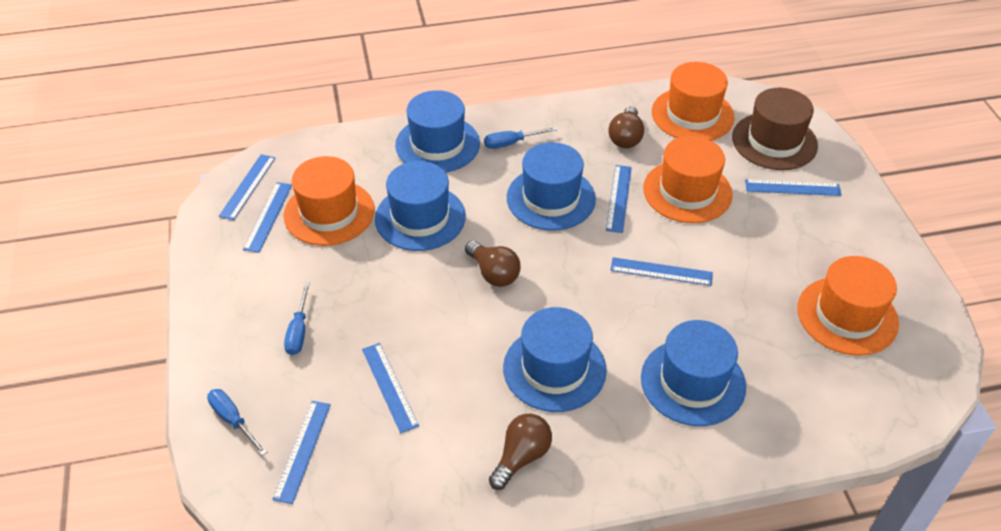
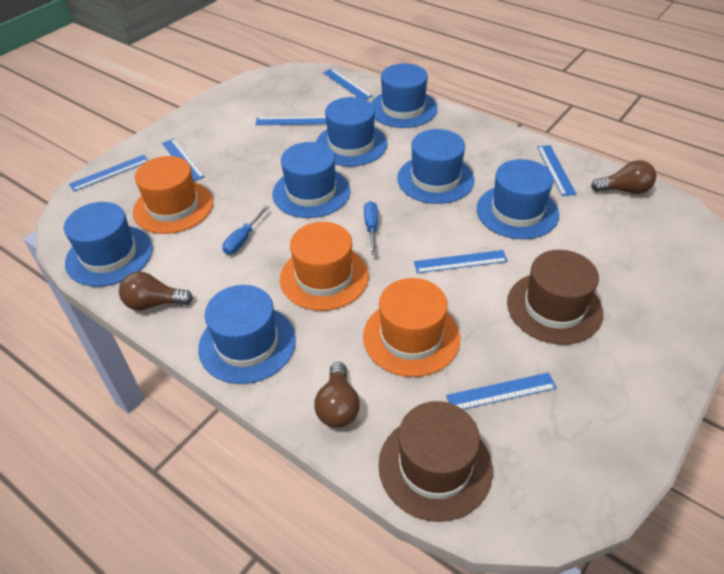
blue hat: [375,161,466,251] [395,90,480,173] [503,307,607,412] [507,142,596,231] [641,320,746,426] = 5 -> [64,202,153,287] [198,285,296,384] [272,142,350,218] [316,97,387,166] [371,63,437,128] [397,129,475,204] [477,159,559,239] = 7
blue screwdriver: [207,389,267,456] [284,283,310,355] [484,127,557,149] = 3 -> [222,206,269,255] [364,201,378,255] = 2
brown hat: [732,88,818,170] = 1 -> [378,401,493,522] [507,250,603,345] = 2
orange hat: [284,156,375,246] [643,136,733,223] [652,62,735,140] [797,256,899,355] = 4 -> [133,156,213,234] [280,222,369,311] [363,278,460,377] = 3

